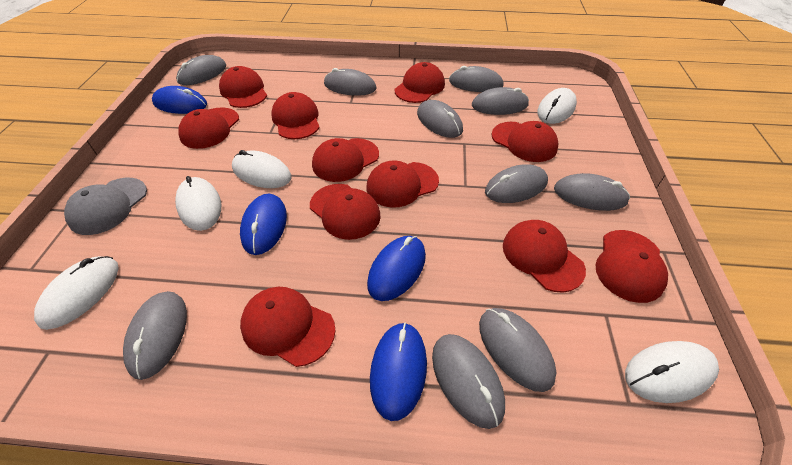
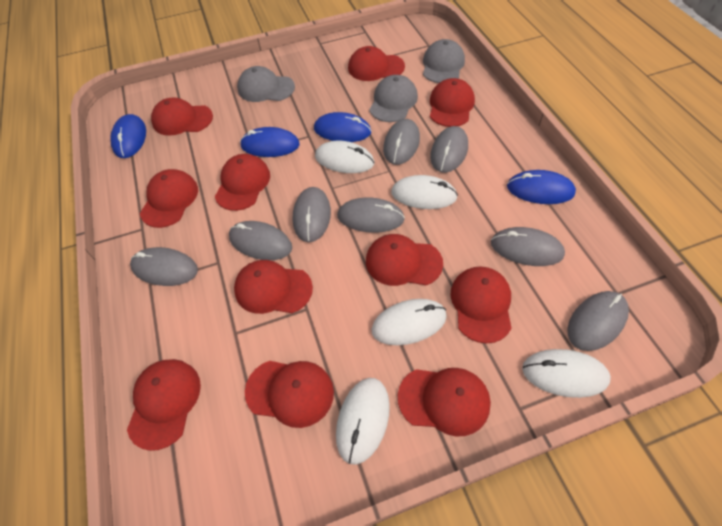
grey cap: [64,178,147,235] = 1 -> [237,66,295,102] [369,75,418,122] [423,39,465,83] = 3
grey mouse: [123,291,187,380] [176,55,226,85] [324,68,377,96] [417,100,463,138] [432,334,505,429] [449,66,504,92] [472,87,529,115] [479,308,556,392] [485,164,548,203] [554,173,630,211] = 10 -> [130,247,198,286] [229,221,292,260] [293,187,331,242] [337,197,405,233] [383,119,420,165] [430,126,468,173] [491,227,565,266] [567,291,629,351] = 8

